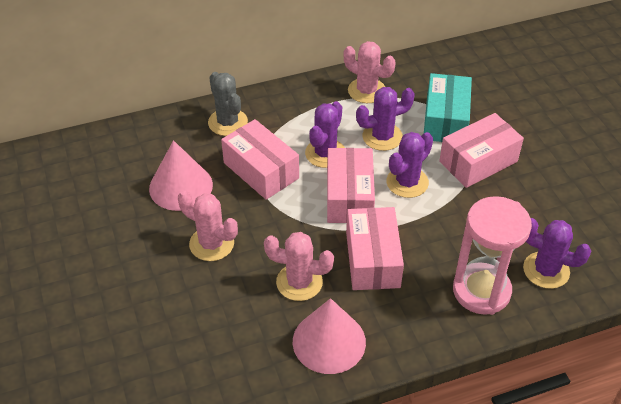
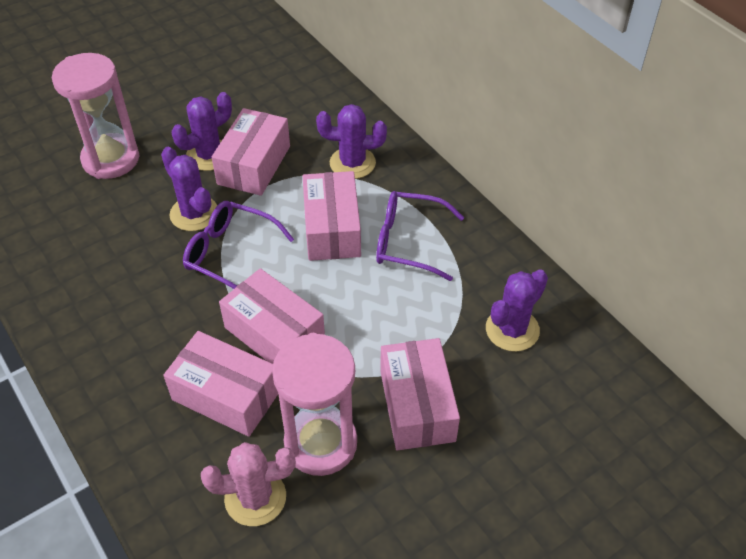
grey cactus: [208,72,248,136] = 1 -> none = 0
pink box: [221,119,299,200] [327,148,375,223] [346,207,404,290] [439,113,524,188] = 4 -> [163,331,278,437] [212,108,290,196] [219,268,325,364] [303,171,361,261] [380,338,460,451] = 5
pink cactus: [178,190,238,261] [264,232,334,301] [344,41,396,103] = 3 -> [201,442,296,526] = 1
pink cone: [149,140,213,211] [293,298,366,374] = 2 -> none = 0
pink hourglass: [453,196,532,315] = 1 -> [52,53,140,179] [272,333,357,476] = 2
purple glasses: none = 0 -> [183,201,294,289] [376,191,464,281] = 2
turquoise box: [424,73,472,142] = 1 -> none = 0

